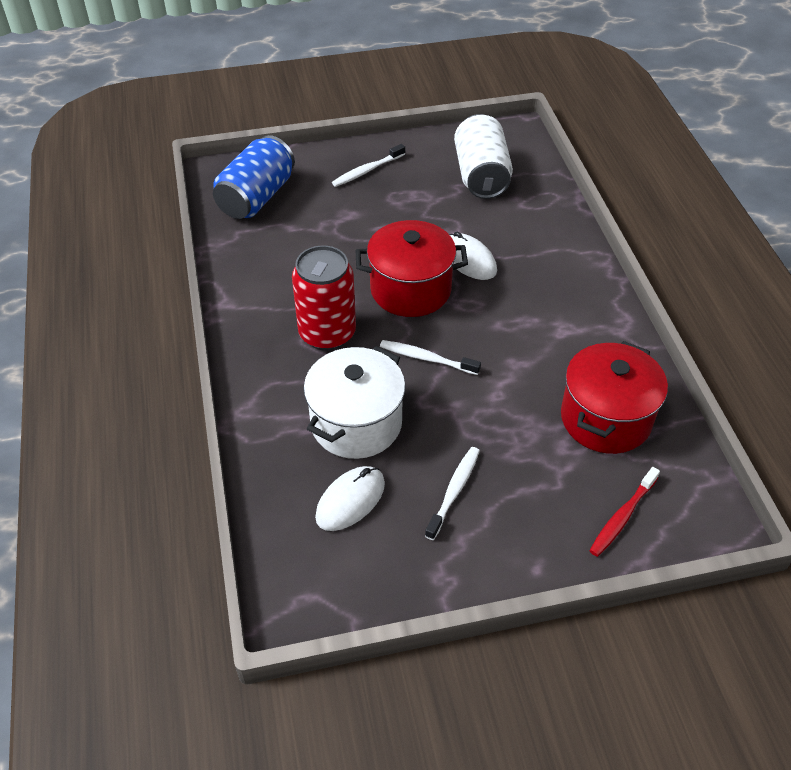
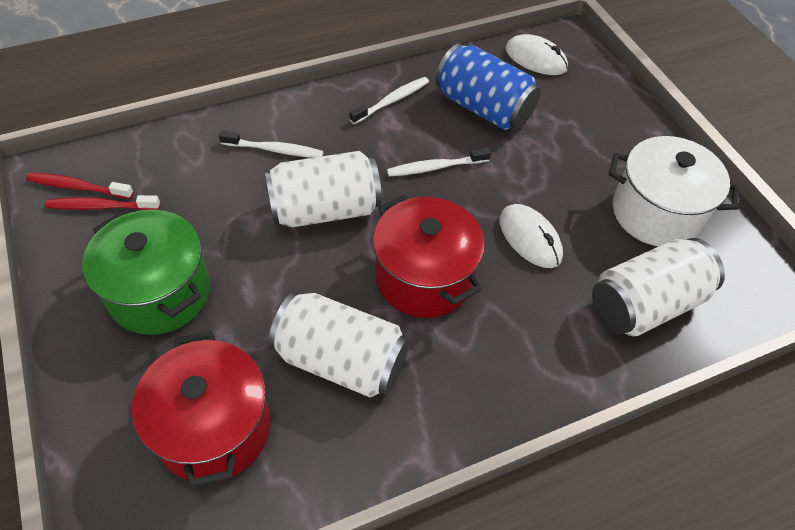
green pot: none = 0 -> [82,210,210,335] = 1
red can: [292,246,356,351] = 1 -> none = 0
red toothbrush: [589,467,660,557] = 1 -> [26,173,134,199] [45,195,160,210] = 2
white can: [454,114,513,199] = 1 -> [265,151,382,228] [269,292,409,397] [592,238,725,336] = 3

